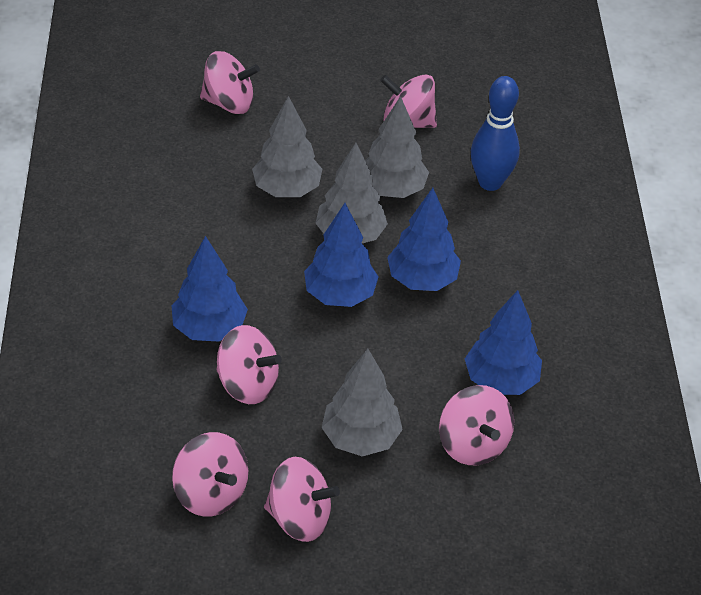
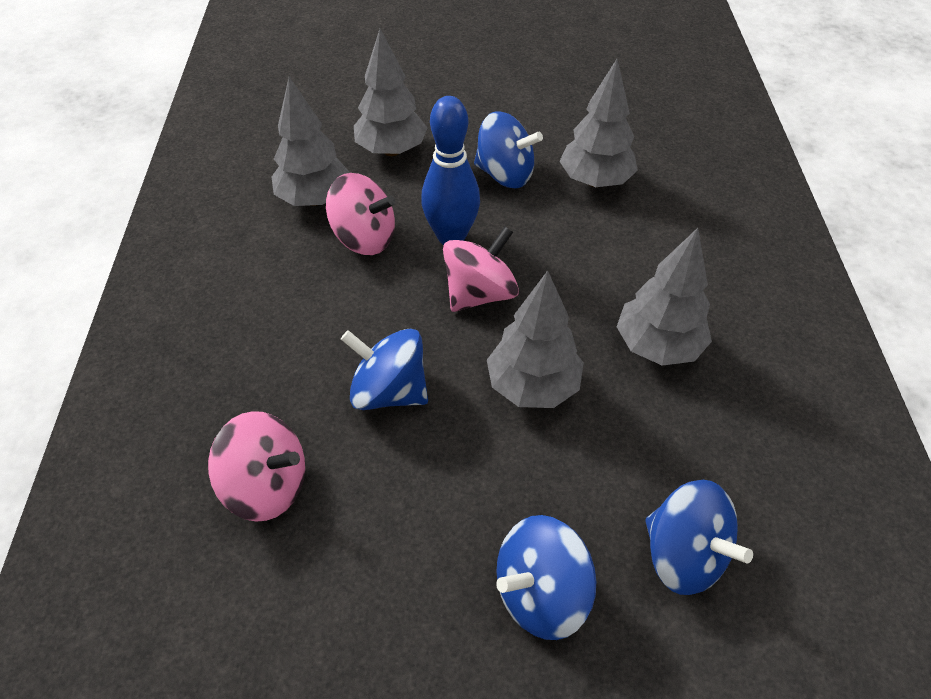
blue spinning top: none = 0 -> [341,329,428,410] [474,111,543,188] [496,515,596,640] [645,480,753,595] = 4
blue tree: [171,236,248,341] [304,203,378,307] [387,188,461,291] [465,290,542,395] = 4 -> none = 0
grey tree: [252,96,322,197] [315,143,388,243] [322,349,403,457] [365,96,429,198] = 4 -> [272,77,350,206] [354,29,428,156] [487,270,584,408] [560,59,638,187] [617,228,712,366] = 5
pink spinning top: [172,432,248,517] [200,51,260,114] [216,325,282,404] [264,457,340,542] [380,74,437,128] [439,385,514,465] = 6 -> [208,411,305,522] [326,173,395,255] [443,226,519,312] = 3

